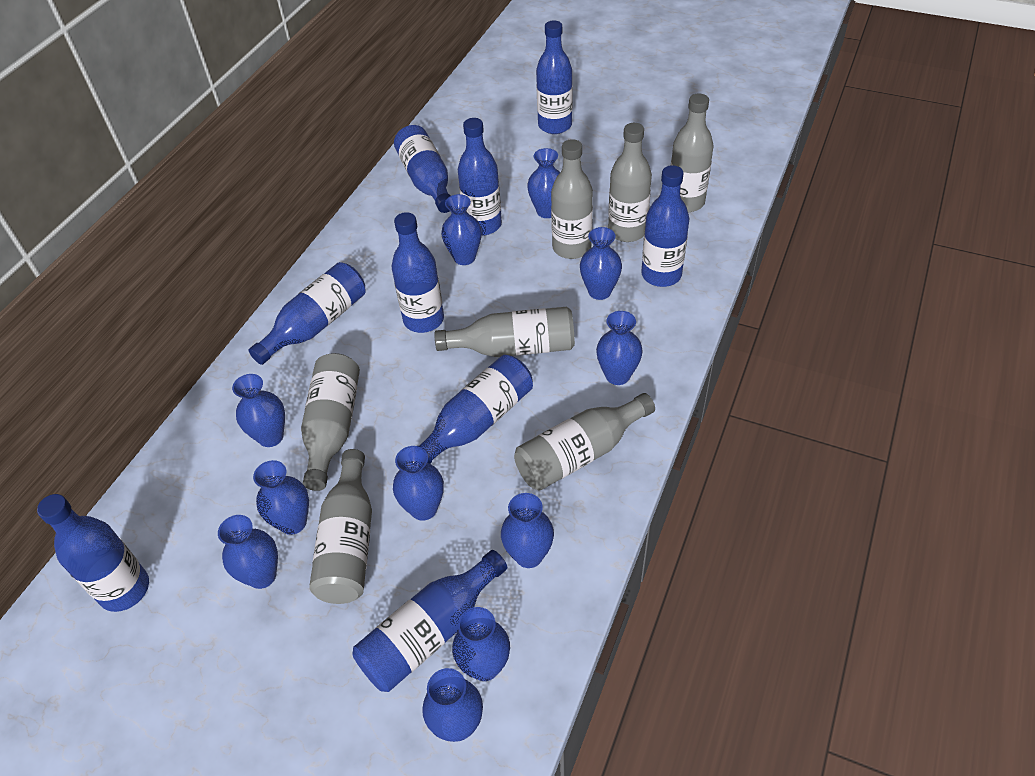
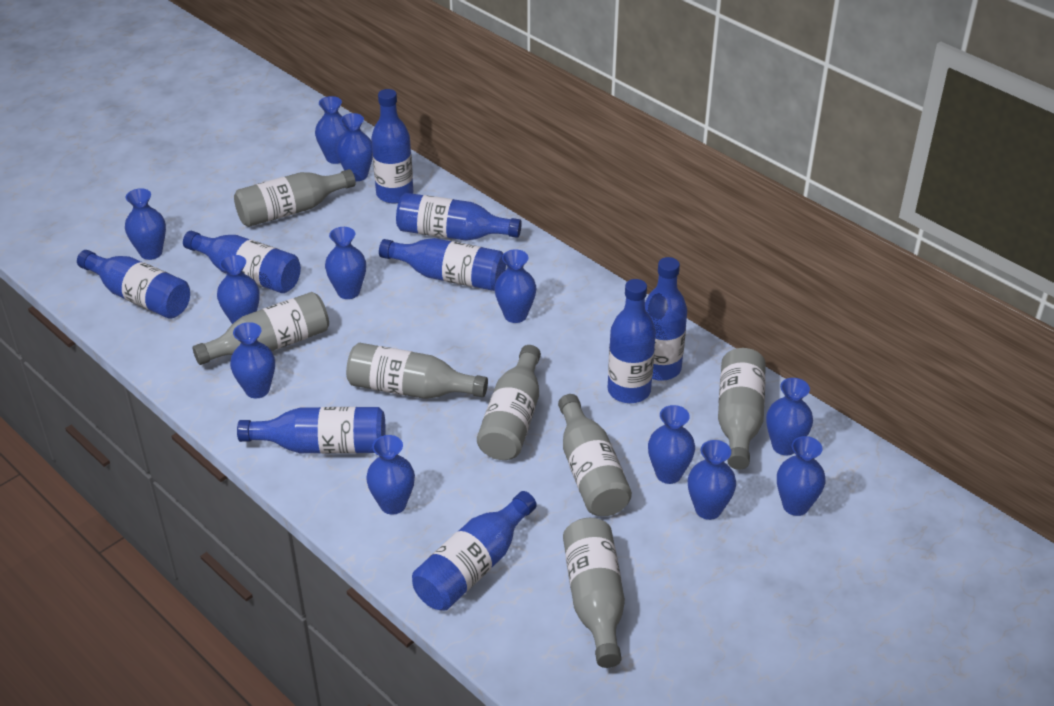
blue vase: [218,515,278,589] [232,374,285,447] [253,460,309,535] [393,446,444,521] [422,668,483,742] [441,194,482,265] [452,607,510,681] [501,493,554,568] [527,148,560,218] [580,227,622,300] [596,311,643,385] = 11 -> [125,188,166,260] [217,255,260,324] [230,322,275,398] [315,96,346,164] [325,227,366,299] [336,113,373,181] [366,435,415,515] [495,249,536,323] [648,405,695,484] [688,440,736,520] [766,378,813,456] [777,436,825,516] = 12

